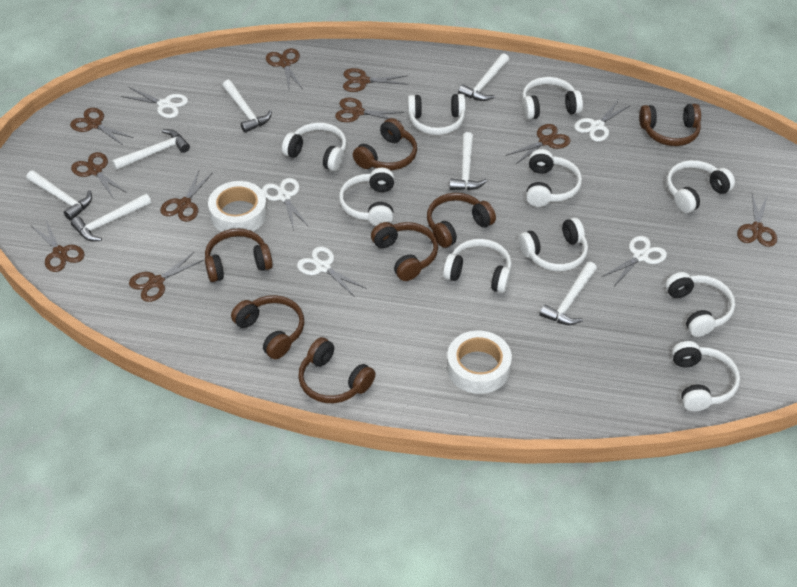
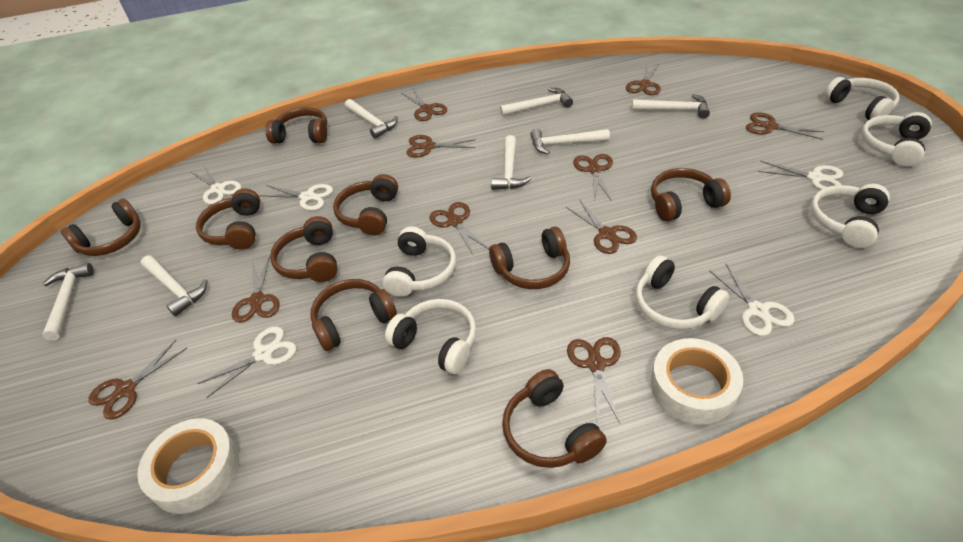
brown headphones: [205,228,273,282] [231,295,304,359] [298,337,375,403] [353,118,417,170] [371,222,438,281] [427,193,496,248] [639,104,701,146] = 7 -> [61,199,141,256] [196,188,260,250] [265,107,327,144] [270,216,338,282] [310,279,397,351] [333,174,398,235] [489,227,570,289] [502,369,607,468] [651,168,731,222] = 9
white headphones: [282,122,347,171] [339,168,394,226] [407,94,466,135] [443,239,512,293] [518,217,588,272] [522,77,583,120] [526,149,582,207] [665,272,735,337] [666,160,735,213] [672,341,740,411] = 10 -> [383,226,456,297] [385,299,476,374] [636,255,729,330] [811,184,890,248] [824,77,900,120] [861,112,932,167] = 6

